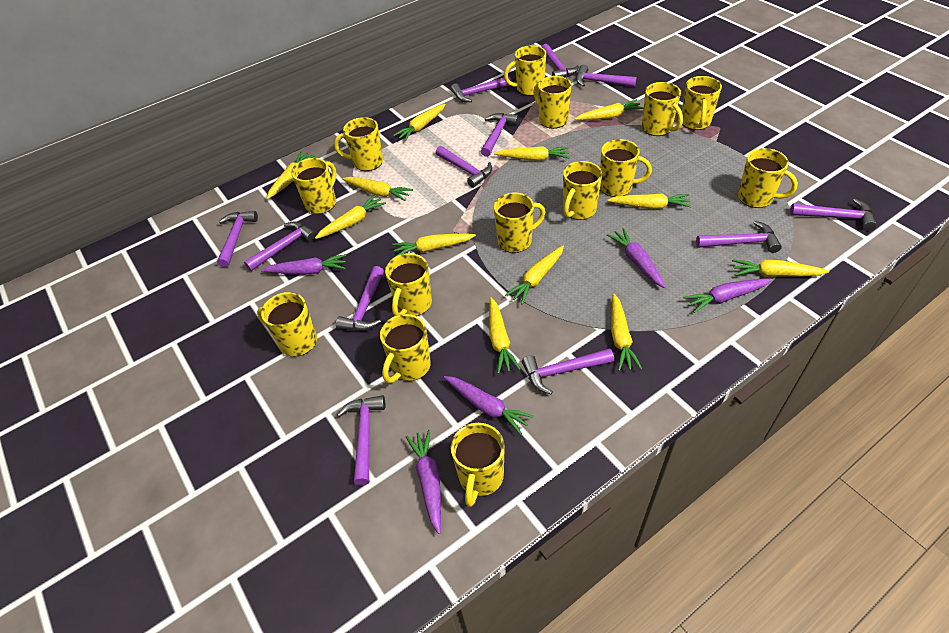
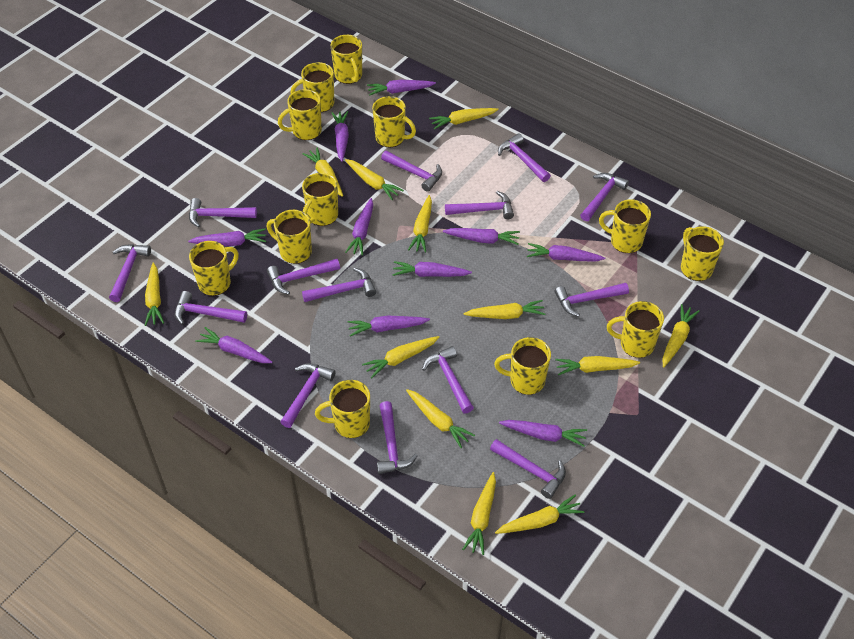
purple carrot: [261,254,346,275] [405,430,441,534] [444,376,534,435] [607,228,666,288] [683,279,772,313] = 5 -> [188,228,266,246] [195,327,272,363] [332,111,349,162] [345,198,373,256] [348,316,430,336] [367,80,436,96] [392,261,472,277] [443,228,520,245] [499,420,587,447] [527,243,605,261] = 10
purple hammer: [217,211,258,267] [244,222,317,271] [336,266,384,331] [337,395,385,485] [436,146,492,188] [451,76,511,102] [481,113,519,157] [522,348,614,394] [542,44,579,77] [576,65,637,87] [696,221,782,253] [790,199,877,231] = 12 -> [109,244,151,302] [175,291,247,325] [189,198,257,228] [267,259,340,295] [281,363,336,428] [302,268,376,302] [377,401,418,474] [381,151,442,192] [422,346,474,414] [445,191,514,219] [490,439,566,499] [498,133,551,182] [554,283,629,317] [580,173,629,221] = 14
yellow mug: [257,292,317,357] [291,158,337,214] [334,117,383,171] [380,314,431,383] [385,253,432,316] [451,423,505,507] [494,193,545,253] [504,45,546,96] [533,76,572,129] [563,161,602,220] [600,139,652,197] [642,82,683,136] [682,76,722,130] [738,148,798,208] = 14 -> [189,241,239,296] [267,210,312,264] [278,89,322,140] [291,62,334,112] [302,173,338,226] [315,380,370,438] [331,35,362,84] [372,96,416,147] [494,337,551,395] [599,199,651,253] [607,301,664,358] [681,226,724,281] = 12

